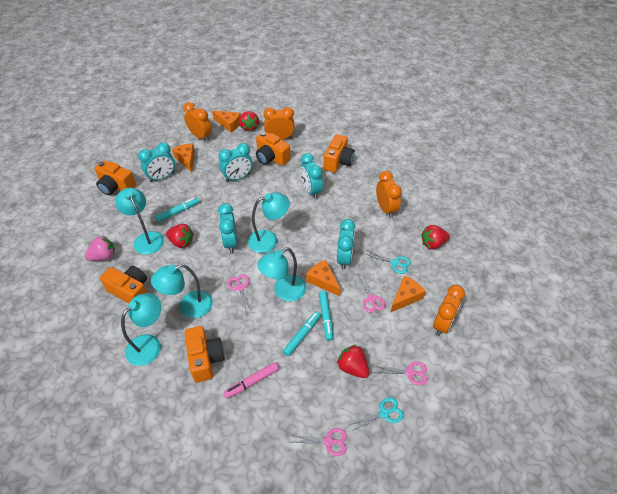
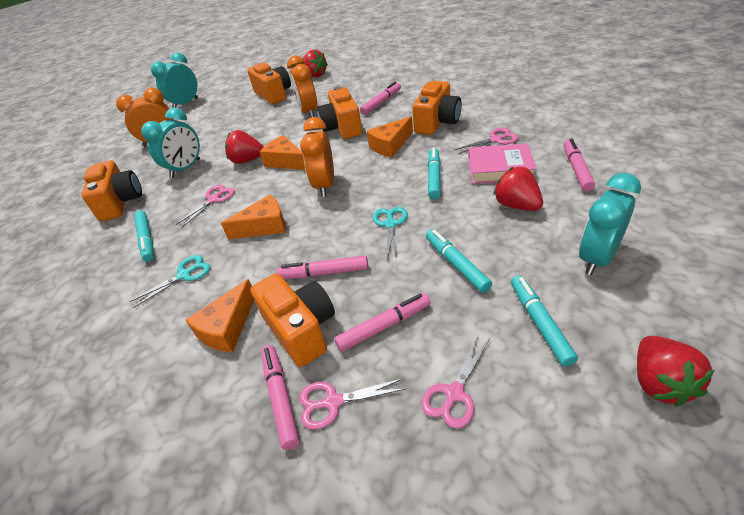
orange clock: [183,102,212,142] [263,107,295,140] [376,171,402,218] [433,285,465,336] = 4 -> [116,87,174,147] [287,55,317,118] [300,117,334,197] = 3
pink book: none = 0 -> [468,143,536,184] = 1
pink marker: [223,362,279,399] = 1 -> [261,345,300,450] [276,255,368,279] [334,293,431,352] [360,82,401,115] [564,138,595,192] = 5
pink strawberry: [85,236,115,261] = 1 -> none = 0
turquoise clock: [138,143,175,182] [218,143,252,182] [218,203,237,253] [300,153,323,199] [337,219,355,270] = 5 -> [141,108,200,178] [151,53,198,108] [579,173,641,275] = 3
turquoise lamp: [115,188,164,254] [121,293,161,366] [151,264,213,318] [248,193,290,253] [257,248,306,301] = 5 -> none = 0
turquoise marker: [155,197,200,222] [283,311,321,356] [319,291,333,341] = 3 -> [134,210,154,262] [426,230,492,293] [428,148,441,199] [511,276,578,367] = 4

